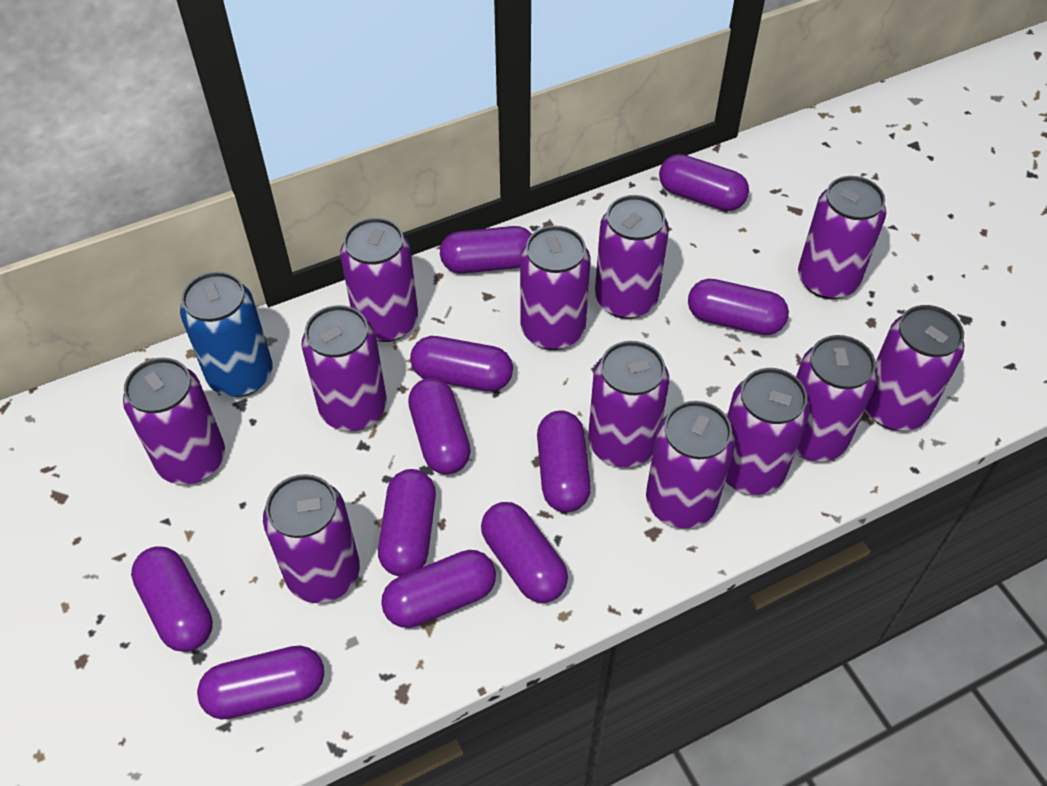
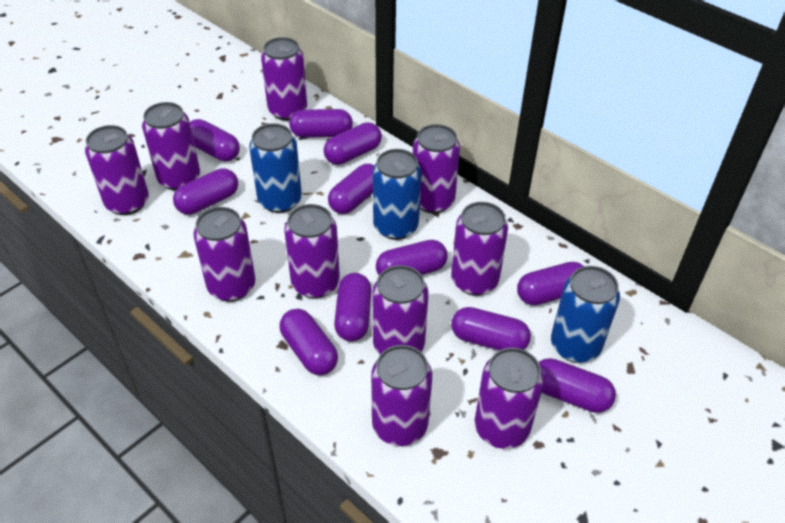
blue can: [180,271,272,397] = 1 -> [249,123,302,213] [373,149,421,240] [551,266,620,363] = 3
purple can: [123,358,225,485] [263,474,360,603] [302,305,387,431] [340,218,418,342] [520,226,591,350] [588,341,669,467] [595,195,669,319] [646,401,735,529] [725,368,810,495] [796,335,877,461] [798,176,886,299] [865,305,964,431] = 12 -> [85,125,149,215] [142,102,200,190] [193,207,256,301] [261,37,307,121] [284,204,340,298] [371,345,432,446] [372,265,429,355] [413,124,460,213] [451,202,508,296] [475,348,544,449] = 10

